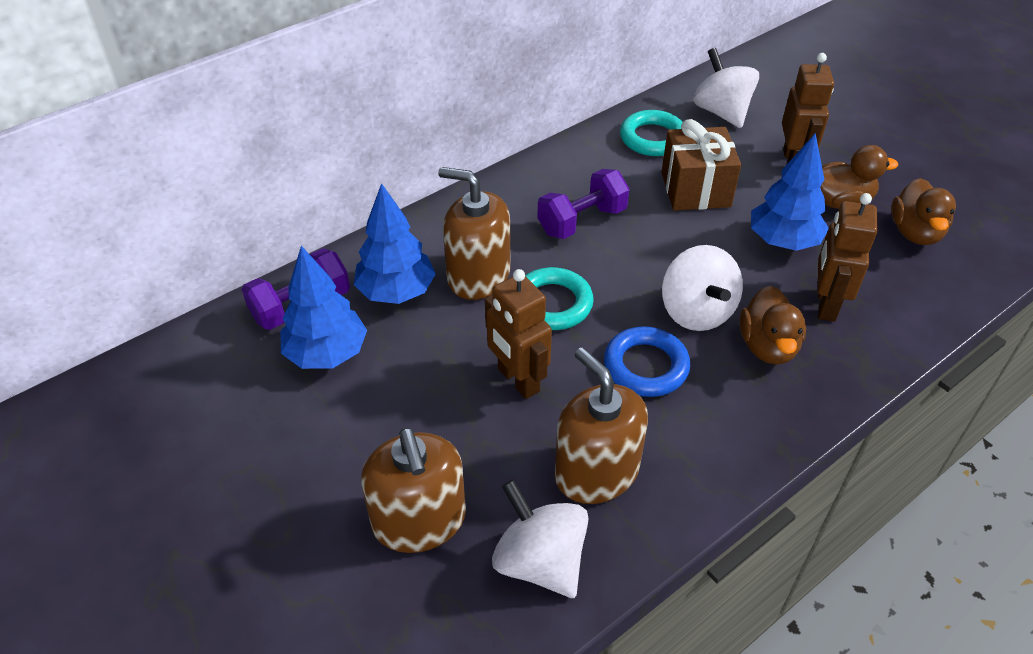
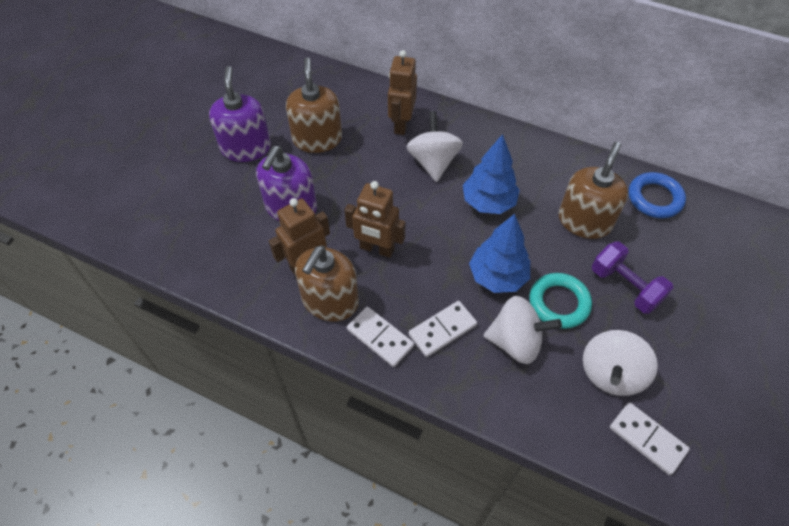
blue tree: [280,246,367,369] [354,183,436,304] [751,133,829,251] = 3 -> [463,134,520,214] [469,214,530,293] = 2
brown duck: [739,285,806,364] [820,145,898,209] [891,178,956,245] = 3 -> none = 0
brown gift: [661,119,741,211] = 1 -> none = 0
purple dumbbell: [242,248,350,330] [537,169,630,239] = 2 -> [592,242,673,314] = 1
purple soap dispenser: none = 0 -> [209,66,271,162] [256,146,317,221] = 2
turquoise ring: [525,267,594,330] [620,110,683,156] = 2 -> [529,273,592,329] = 1
white domino: none = 0 -> [347,307,414,367] [409,301,477,357] [610,402,690,475] = 3

